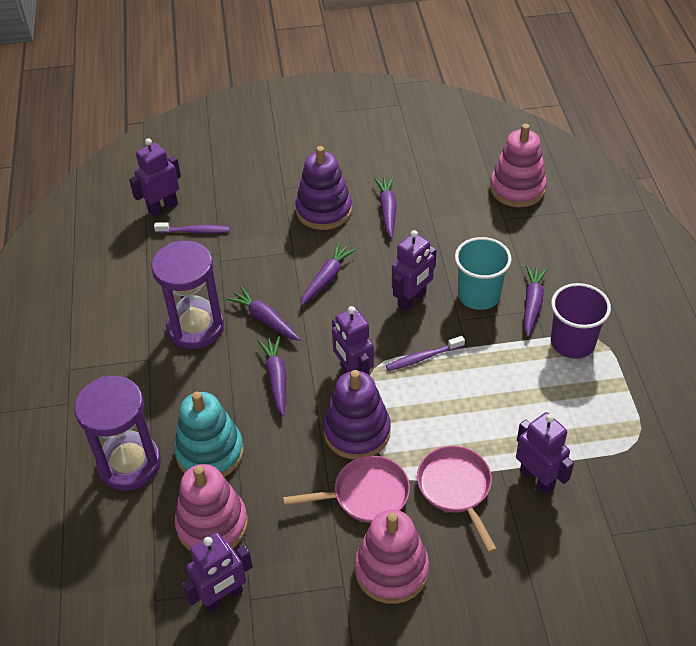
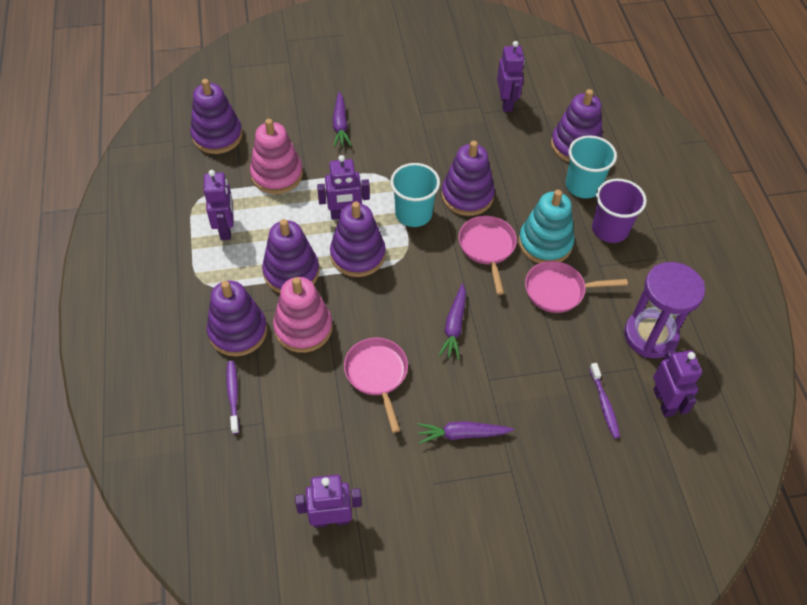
pink pan: [283,456,410,523] [417,446,497,553] = 2 -> [344,338,408,433] [459,216,517,295] [525,261,628,313] = 3
pink stacking toy: [175,464,248,551] [354,510,429,604] [490,124,547,207] = 3 -> [250,119,303,194] [273,277,333,353] = 2
purple carrot: [226,287,301,341] [258,336,286,416] [300,242,356,306] [374,176,397,238] [524,265,548,337] = 5 -> [333,91,352,147] [417,421,514,444] [438,284,466,360] = 3
purple hourglass: [74,376,161,491] [151,241,224,349] = 2 -> [624,262,705,358] = 1
purple stacking toy: [295,146,352,230] [323,370,391,459] = 2 -> [190,79,243,154] [207,281,267,356] [262,219,319,293] [330,201,386,277] [442,141,495,216] [551,89,602,162] = 6
turquoise cup: [455,237,512,310] = 1 -> [390,163,440,227] [566,135,617,198] = 2

